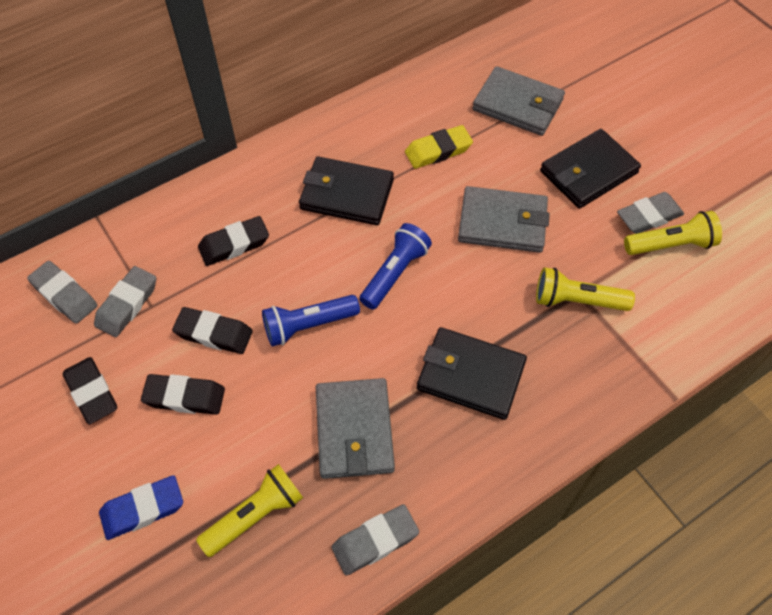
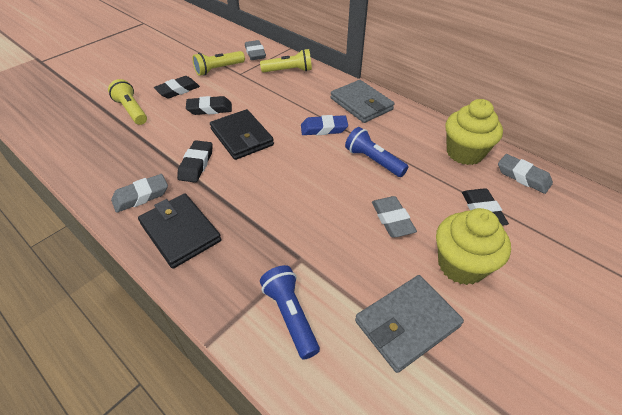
black wallet: [299,156,394,225] [417,327,527,420] [540,129,641,209] = 3 -> [138,193,222,269] [210,109,274,160] = 2
grey wallet: [316,378,395,479] [458,186,550,253] [472,66,565,136] = 3 -> [331,80,395,123] [355,275,464,373] = 2
yellow cupcake: none = 0 -> [436,208,511,285] [445,99,503,165] = 2
yellow eraser: [405,125,473,169] = 1 -> none = 0

